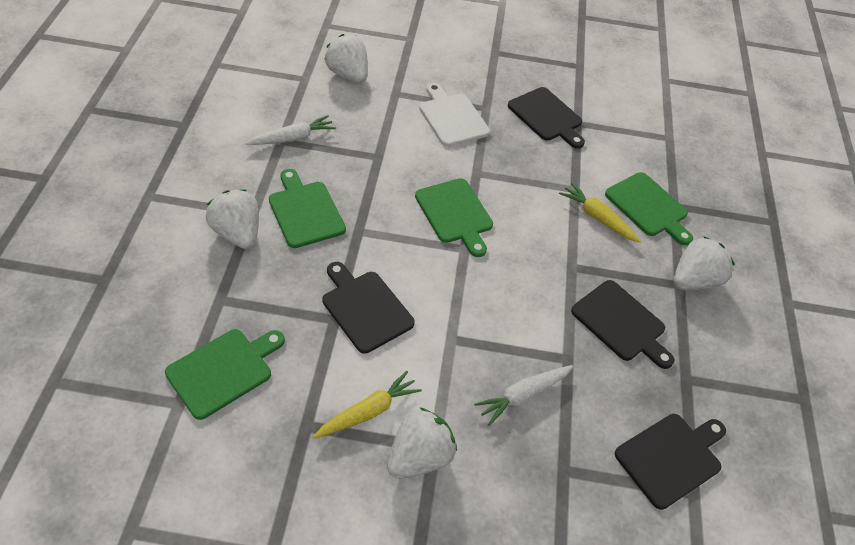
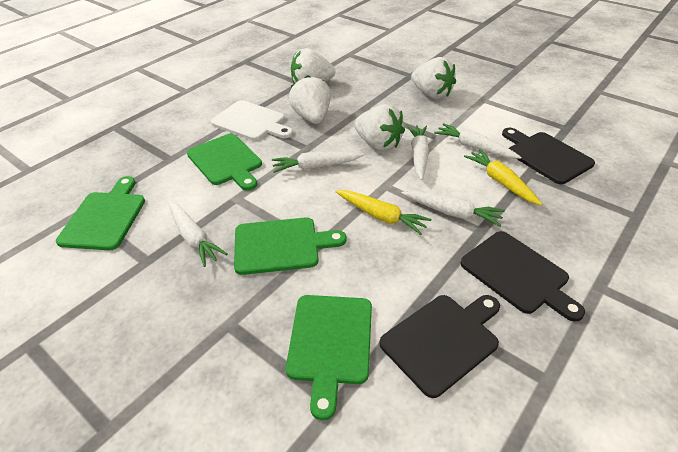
black cutting board: [323,262,415,354] [508,87,585,148] [571,280,674,369] [615,414,726,510] = 4 -> [380,295,500,398] [460,231,585,322] [502,128,595,184] = 3
white carrot: [245,115,336,145] [474,365,573,426] = 2 -> [168,201,228,267] [272,151,364,173] [401,191,505,226] [407,125,429,180] [434,123,522,159] = 5

